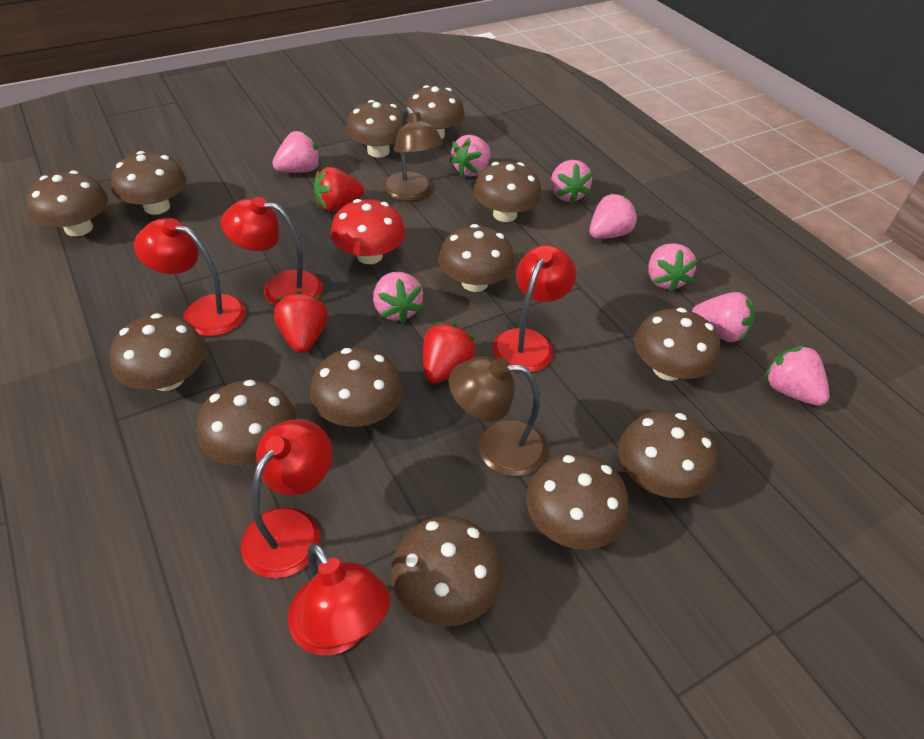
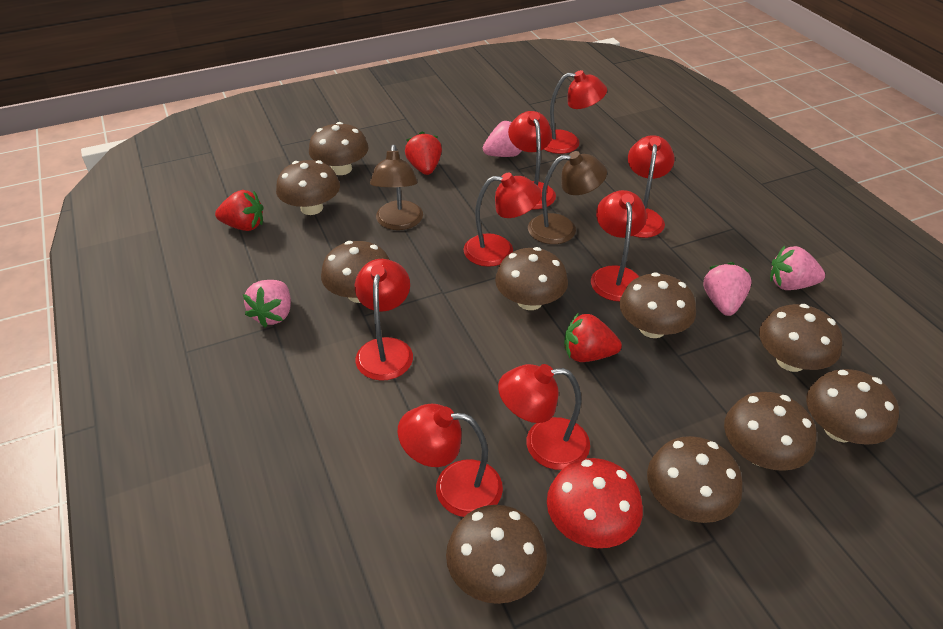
brown mushroom: [27,170,108,237] [110,313,206,391] [111,151,186,215] [197,380,297,466] [310,348,403,427] [346,100,407,158] [391,516,502,626] [405,85,465,139] [439,224,515,292] [473,162,542,222] [526,453,629,550] [618,411,717,498] [634,308,720,381] = 13 -> [276,160,340,215] [309,122,369,175] [321,241,390,303] [446,505,547,604] [495,247,568,310] [619,272,696,338] [647,436,742,523] [724,392,817,471] [759,304,842,372] [806,369,899,445] = 10
pink strawberry: [272,131,321,173] [373,272,423,323] [449,135,490,177] [551,160,593,204] [590,193,638,239] [648,243,698,292] [692,292,755,342] [764,345,830,406] = 8 -> [243,280,291,327] [483,121,522,157] [703,262,752,316] [770,246,825,290] = 4
red lamp: [134,218,246,336] [221,197,323,306] [241,419,332,578] [288,543,390,656] [493,245,576,373] = 5 -> [355,259,413,381] [398,404,503,517] [463,173,542,267] [498,364,590,470] [508,111,556,209] [544,70,607,154] [591,190,647,301] [628,135,675,238] = 8

